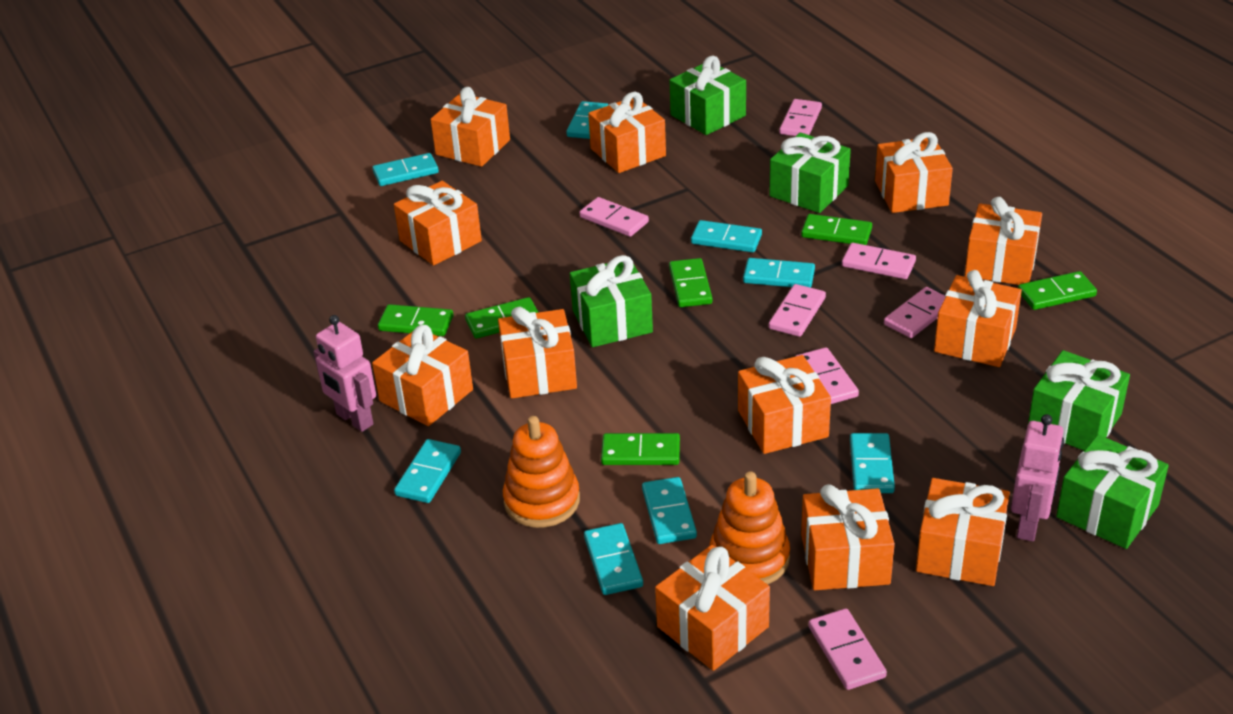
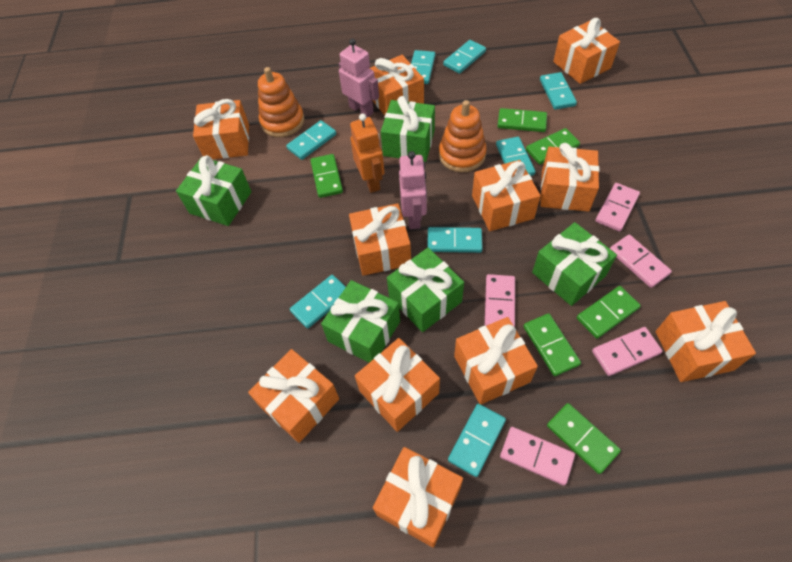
orange gift: [372,325,473,426] [394,181,482,265] [430,87,510,167] [498,307,577,398] [588,92,666,173] [655,545,770,671] [738,355,831,454] [801,484,895,590] [875,132,953,213] [916,478,1010,586] [934,270,1022,367] [965,197,1042,285] = 12 -> [193,99,249,159] [248,349,339,443] [349,203,411,276] [355,338,440,432] [369,55,424,115] [373,447,463,548] [454,317,538,405] [472,160,541,231] [540,143,599,212] [553,18,620,84] [656,301,756,382] = 11
orange robot: none = 0 -> [350,113,385,193] = 1
pink domino: [579,197,649,237] [769,284,826,337] [779,99,822,136] [796,347,859,404] [809,608,887,690] [842,243,916,279] [884,287,945,338] = 7 -> [485,274,515,327] [500,427,575,486] [592,327,663,376] [595,183,640,232] [610,235,672,288] = 5

